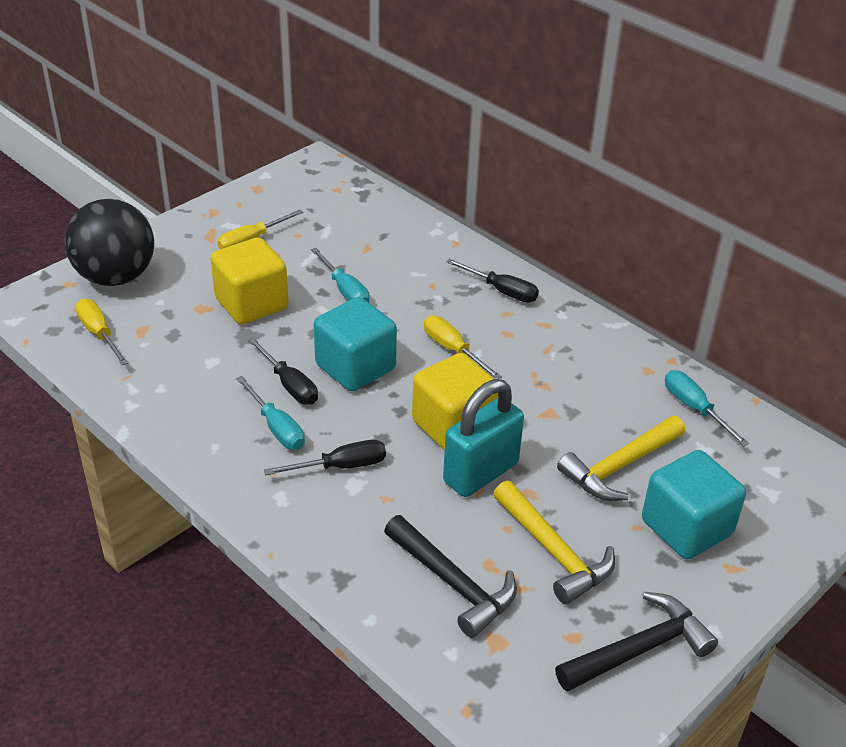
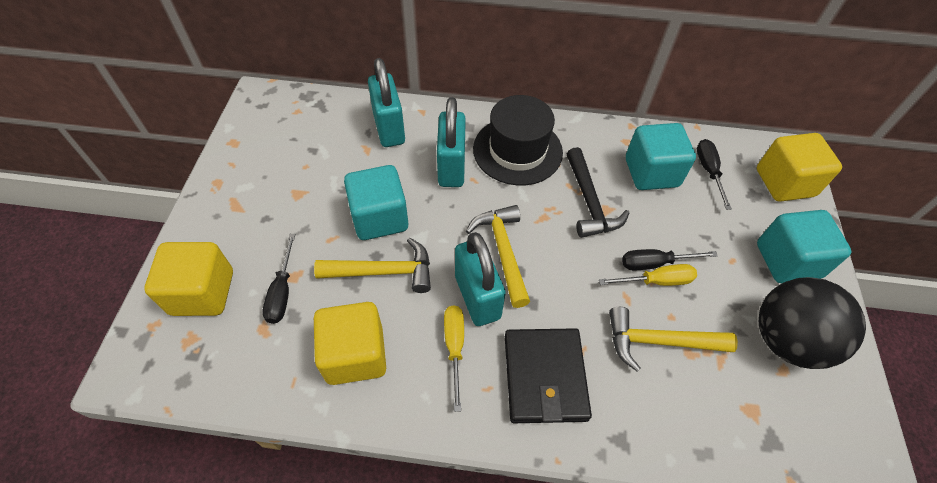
black hammer: [384,515,517,638] [555,592,718,692] = 2 -> [567,147,629,238] = 1
black hat: none = 0 -> [473,95,563,185] = 1
black wallet: none = 0 -> [505,328,592,423] = 1
turquoise cube: [314,297,397,391] [642,450,746,559] = 2 -> [344,165,408,240] [626,123,696,190] [757,210,852,283] = 3
turquoise padlock: [443,379,524,497] = 1 -> [368,58,405,147] [437,97,466,187] [455,232,506,326] = 3
turquoise screwdriver: [236,376,305,450] [311,248,370,302] [665,370,749,446] = 3 -> none = 0
yellow cube: [210,238,289,324] [412,353,498,450] = 2 -> [145,242,233,316] [314,302,386,385] [757,133,842,202] = 3
yellow hammer: [493,480,615,605] [557,416,685,501] = 2 -> [314,238,431,293] [466,205,530,308] [609,307,738,371] = 3
yellow screwdriver: [75,299,128,365] [217,209,303,249] [424,315,502,379] = 3 -> [444,305,464,412] [599,264,697,286] = 2

